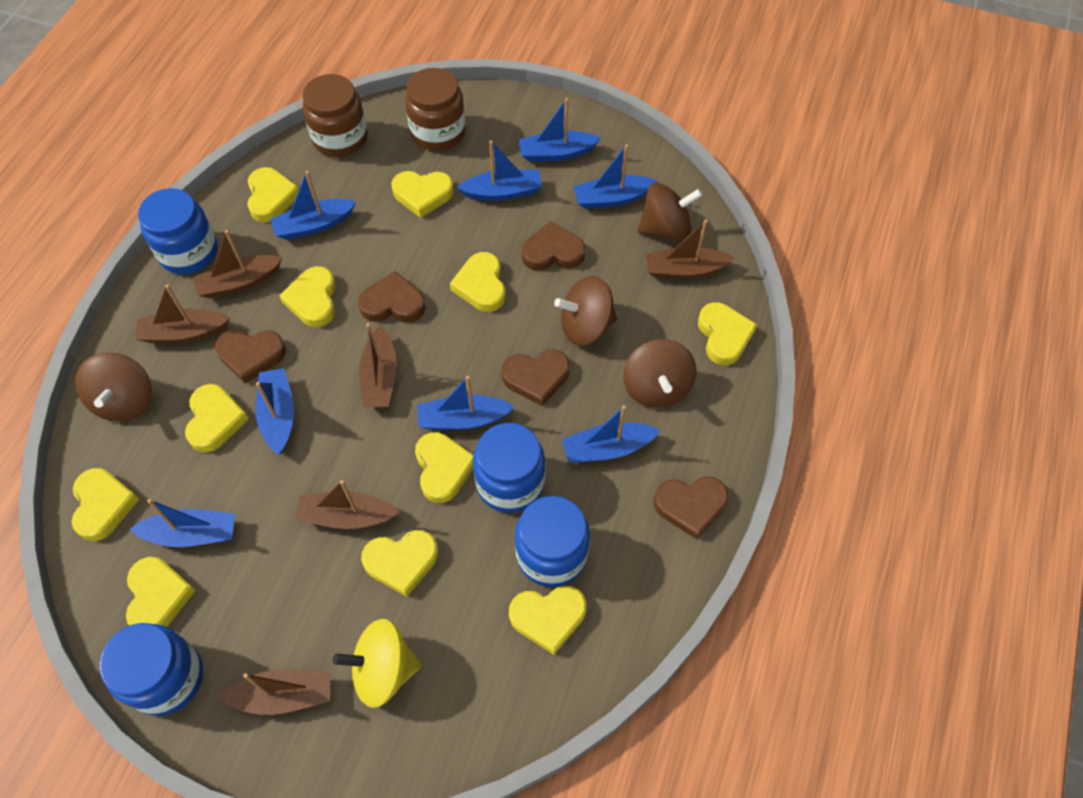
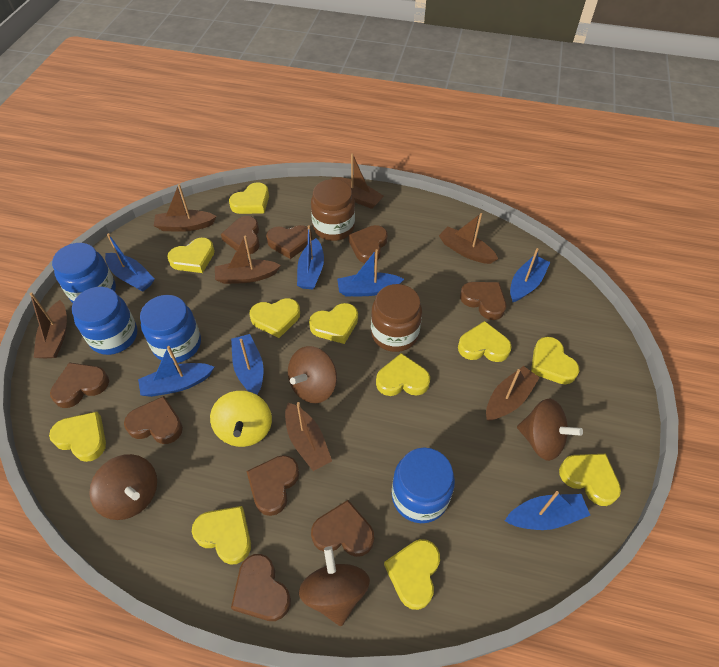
blue boat: [130,499,235,547] [255,368,294,455] [270,171,356,240] [417,376,514,430] [456,140,542,201] [518,98,601,162] [562,406,660,463] [573,144,658,209] = 8 -> [105,233,154,292] [138,346,214,397] [231,334,263,395] [297,225,324,289] [337,249,404,296] [505,491,590,530] [510,248,550,303] = 7
brown boat: [136,285,230,343] [192,230,282,298] [217,669,330,715] [296,480,400,529] [359,323,397,407] [646,220,735,279] = 6 -> [30,292,67,358] [154,184,217,232] [215,236,281,284] [285,402,332,471] [332,153,384,209] [439,213,498,264] [486,366,540,421] = 7
brown heart: [215,329,286,384] [358,271,425,323] [502,349,570,406] [521,221,585,271] [654,477,728,539] = 5 -> [50,362,109,408] [124,396,183,444] [221,216,260,255] [231,554,291,621] [246,455,299,516] [266,225,313,259] [311,500,374,557] [348,225,388,263] [460,282,506,320] = 9

